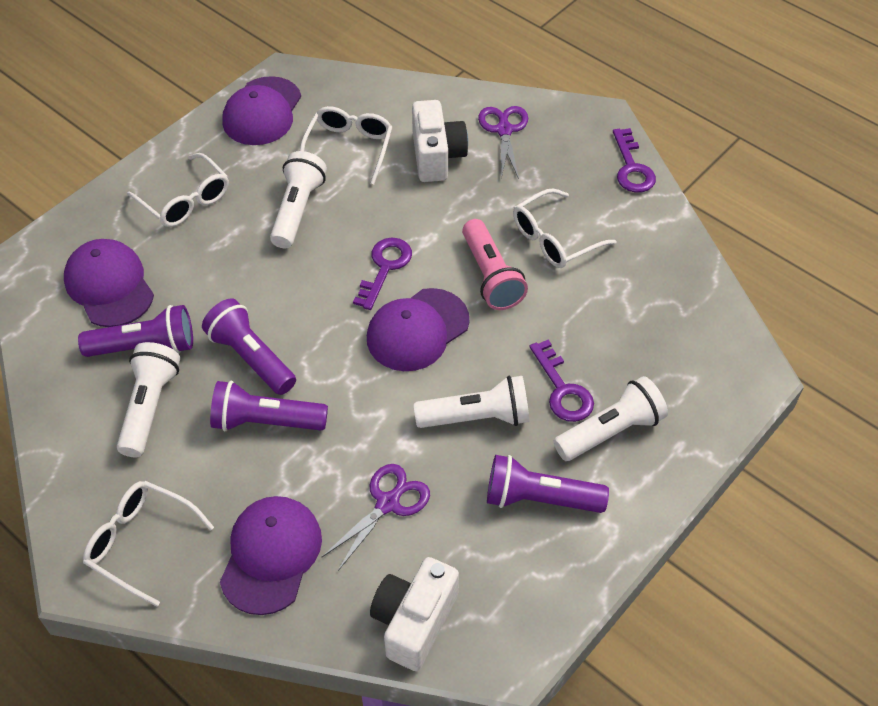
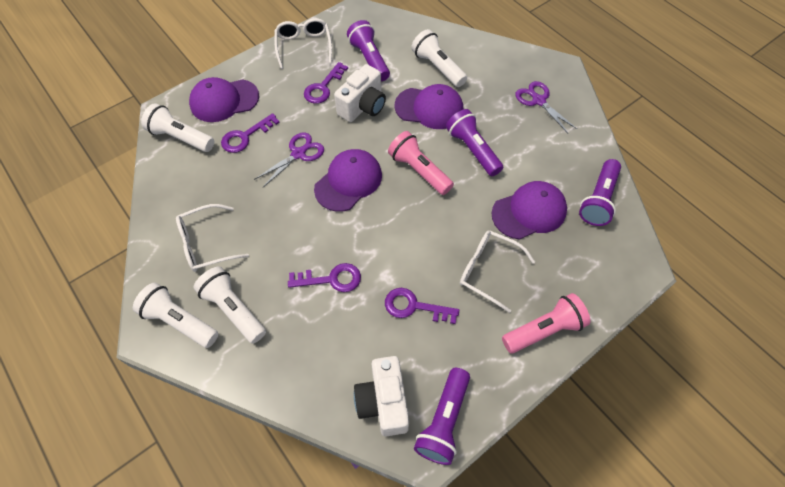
pink flashlight: [462,219,528,310] = 1 -> [388,131,454,195] [502,293,591,353] = 2
purple key: [353,238,412,310] [529,340,594,422] [613,128,656,193] = 3 -> [221,113,280,153] [288,263,361,292] [304,62,348,104] [385,288,459,324] = 4
white glasses: [83,481,214,607] [127,153,229,227] [300,106,392,184] [513,189,617,268] = 4 -> [176,204,249,272] [275,18,332,69] [460,231,535,313] = 3

